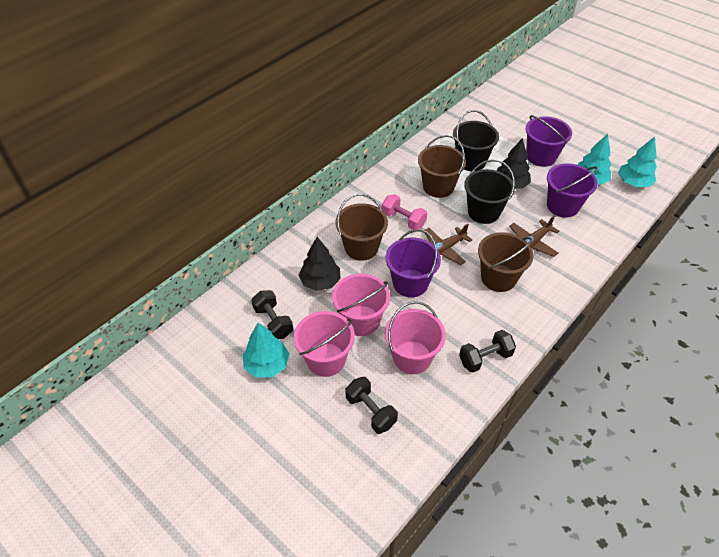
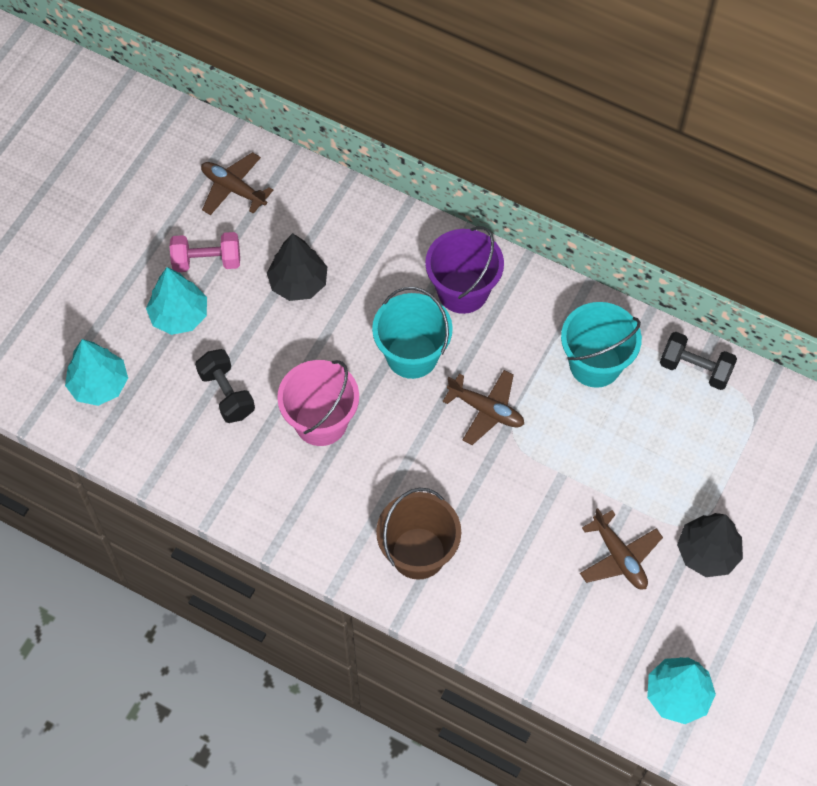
black bucket: [453,110,499,171] [464,160,515,224] = 2 -> none = 0
black dumbbell: [251,290,293,339] [345,377,398,434] [459,330,516,373] = 3 -> [195,349,255,423] [660,332,737,390] = 2
brown bucket: [336,194,388,261] [418,135,466,198] [478,232,534,292] = 3 -> [376,488,461,580] = 1
brown plane: [424,224,472,265] [509,216,559,257] = 2 -> [201,152,273,215] [442,370,524,445] [580,508,663,589] = 3
pink bucket: [294,311,355,377] [332,273,390,336] [385,301,446,374] = 3 -> [277,360,359,446] = 1
purple bucket: [386,229,441,297] [525,115,572,167] [547,163,598,218] = 3 -> [425,226,504,314] = 1
turquoise bucket: none = 0 -> [372,287,453,379] [561,302,642,388] = 2

